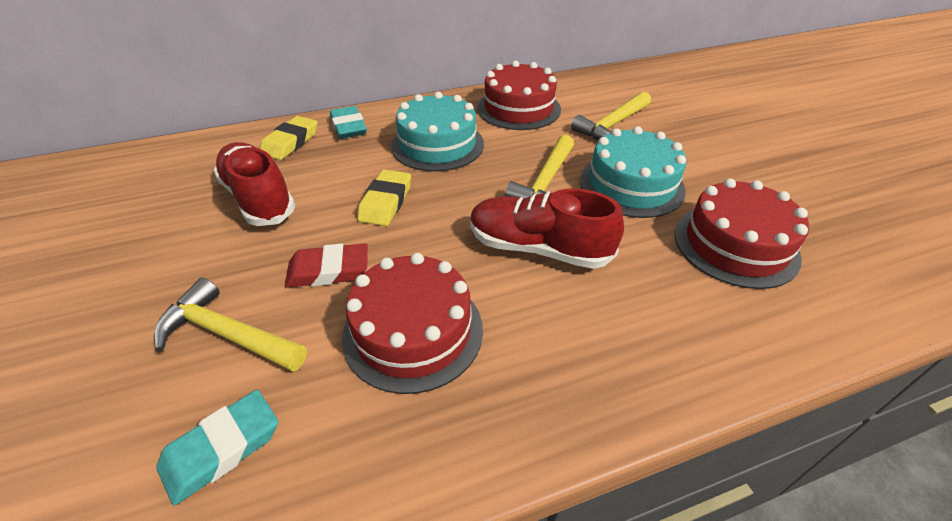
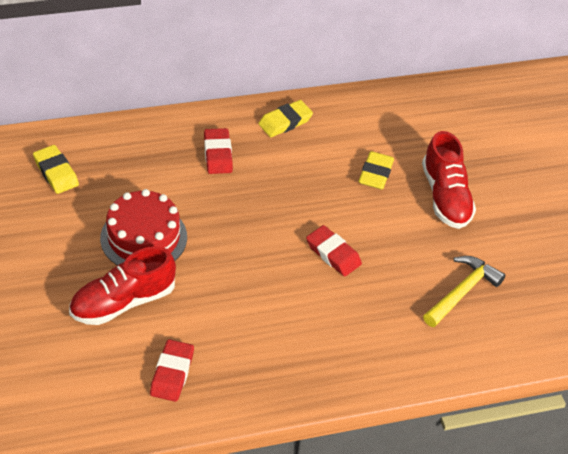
red cake: [342,253,483,394] [477,61,561,130] [675,178,809,289] = 3 -> [100,189,187,265] = 1
red eraser: [285,243,368,288] = 1 -> [150,339,194,402] [204,128,233,174] [306,225,362,277] = 3
turquoise cake: [391,92,484,171] [580,126,687,218] = 2 -> none = 0
turquoise eraser: [156,390,278,506] [330,106,367,139] = 2 -> none = 0
yellow eraser: [260,116,318,160] [357,169,411,226] = 2 -> [33,145,79,194] [258,100,313,137] [359,151,394,189] = 3
yellow hammer: [154,277,307,372] [505,135,574,199] [571,91,651,140] = 3 -> [423,256,505,327] = 1

